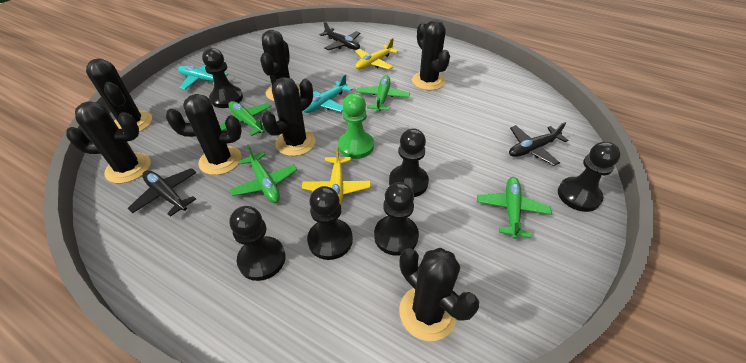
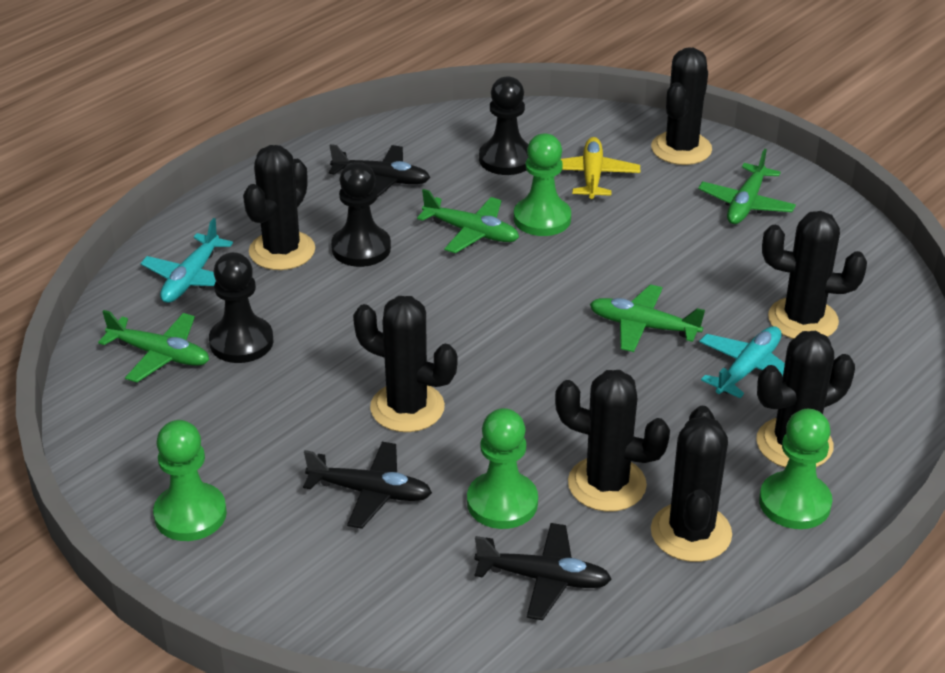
black pawn: [202,48,243,108] [230,206,285,281] [307,186,353,260] [374,182,419,256] [389,128,429,197] [558,141,620,212] = 6 -> [209,252,273,363] [331,162,391,267] [479,76,529,175] = 3
green pawn: [338,93,374,159] = 1 -> [153,420,227,541] [467,408,538,529] [514,134,571,236] [759,409,832,529] = 4
yellow plane: [302,146,371,205] [355,38,398,70] = 2 -> [561,137,640,199] = 1

